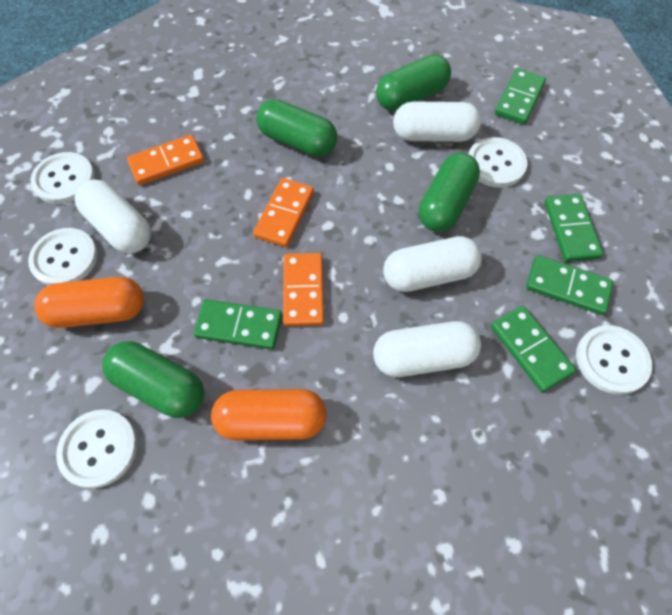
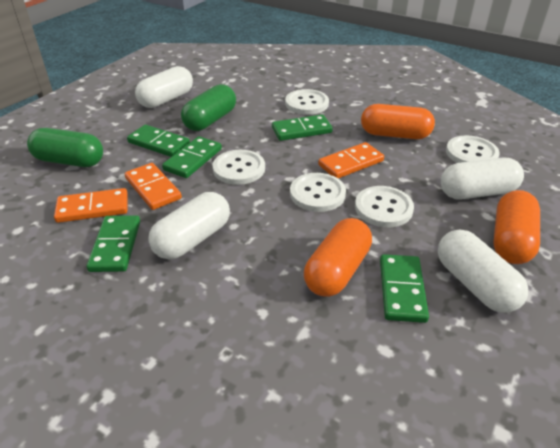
green capsule: [102,341,204,418] [256,99,337,157] [376,54,451,111] [419,153,480,232] = 4 -> [27,128,103,167] [181,84,236,131] = 2
orange capsule: [34,277,144,328] [211,389,327,441] = 2 -> [304,218,372,297] [361,104,435,139] [493,190,540,264] = 3

